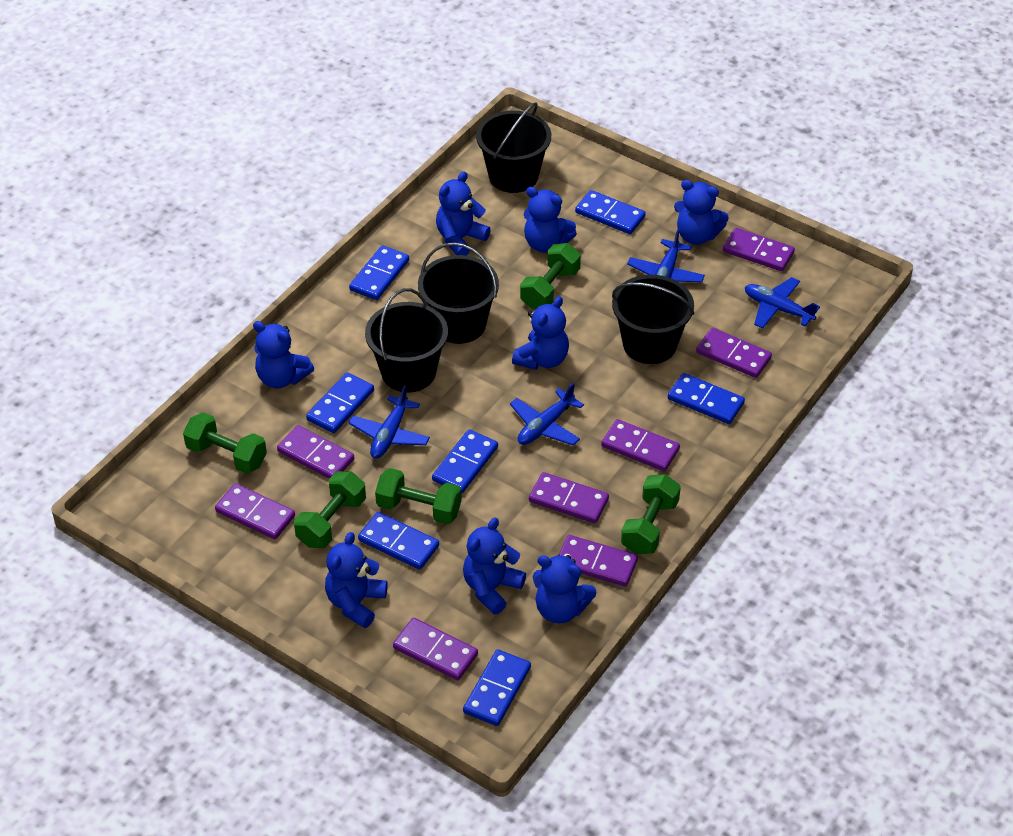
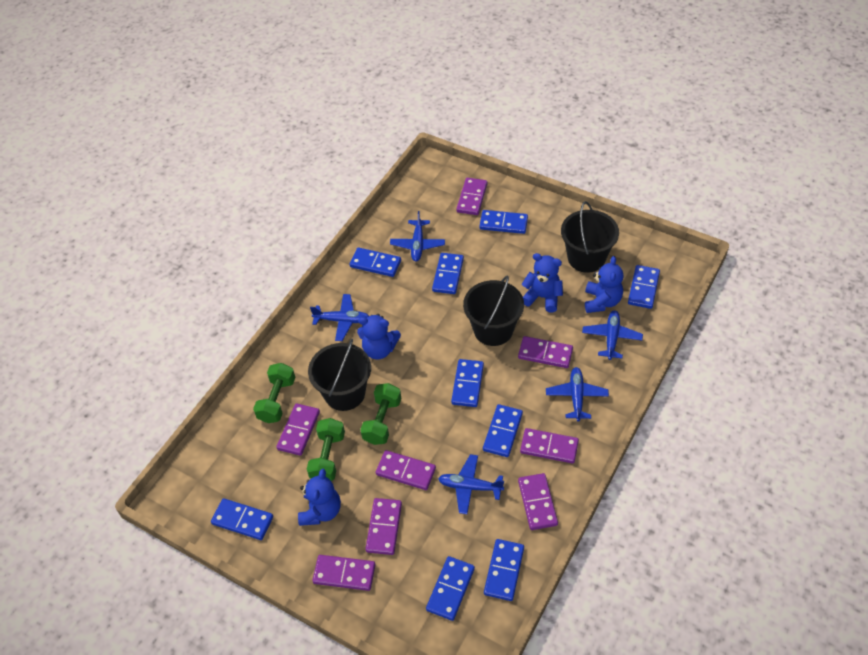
black bucket: [365,288,448,392] [418,242,499,344] [476,103,551,193] [612,275,694,364] = 4 -> [308,339,371,411] [463,276,524,346] [561,201,619,273] = 3
blue domino: [306,372,374,433] [349,245,409,300] [358,512,439,570] [432,429,498,494] [463,649,531,726] [575,190,646,234] [668,373,745,424] = 7 -> [211,498,273,540] [350,247,401,277] [426,556,475,621] [432,253,464,294] [451,359,484,407] [479,210,528,234] [483,404,523,457] [484,539,524,601] [628,265,660,309] = 9
blue plane: [348,385,430,459] [510,382,584,446] [627,229,705,282] [745,277,820,329] = 4 -> [310,294,369,341] [390,211,445,261] [438,454,504,514] [546,367,609,421] [582,310,643,360] = 5
blue teddy bear: [253,321,314,389] [325,532,388,628] [436,171,491,256] [463,518,526,615] [512,296,569,370] [523,187,577,252] [533,555,596,624] [674,180,729,245] = 8 -> [298,469,341,526] [357,314,401,359] [521,253,563,313] [585,256,624,313] = 4
green dumbbell: [183,412,267,474] [294,471,366,548] [375,468,462,525] [520,243,581,309] [621,474,681,554] = 5 -> [253,363,295,423] [307,418,345,481] [360,383,401,445] = 3

